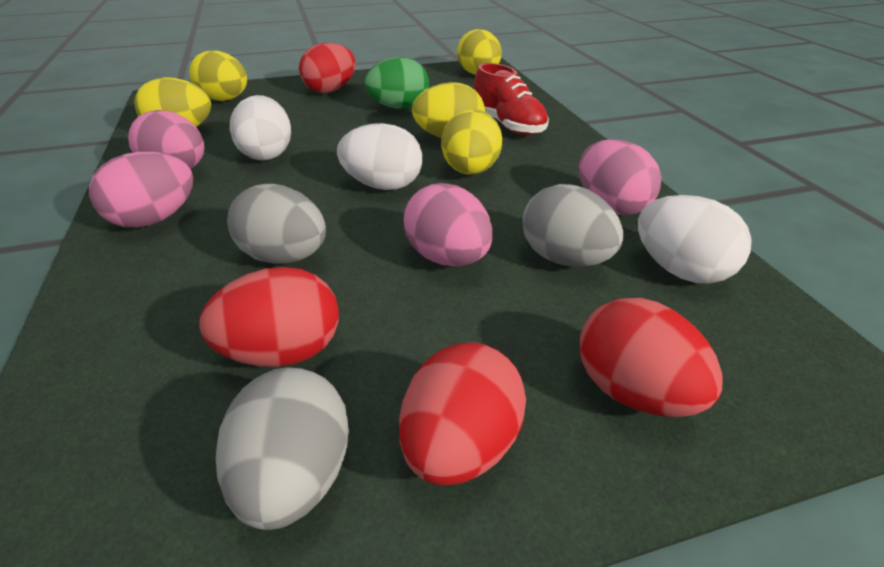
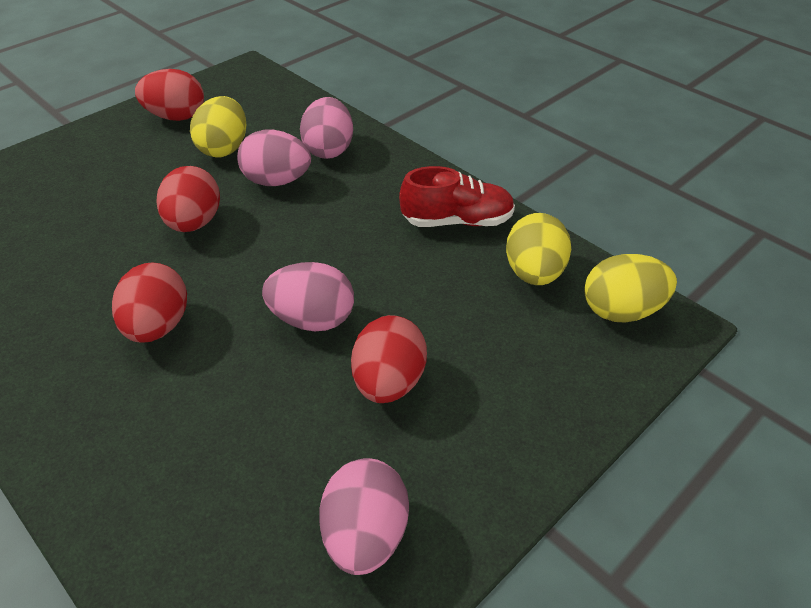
green egg: [365,57,429,109] = 1 -> none = 0
grey egg: [216,367,349,530] [227,184,326,264] [523,184,623,267] = 3 -> none = 0
white egg: [230,95,291,160] [337,123,423,190] [638,195,752,284] = 3 -> none = 0
yellow egg: [134,77,211,127] [189,50,247,101] [412,82,485,138] [441,109,502,175] [457,29,502,75] = 5 -> [190,96,246,157] [506,213,571,285] [584,254,677,322] = 3

